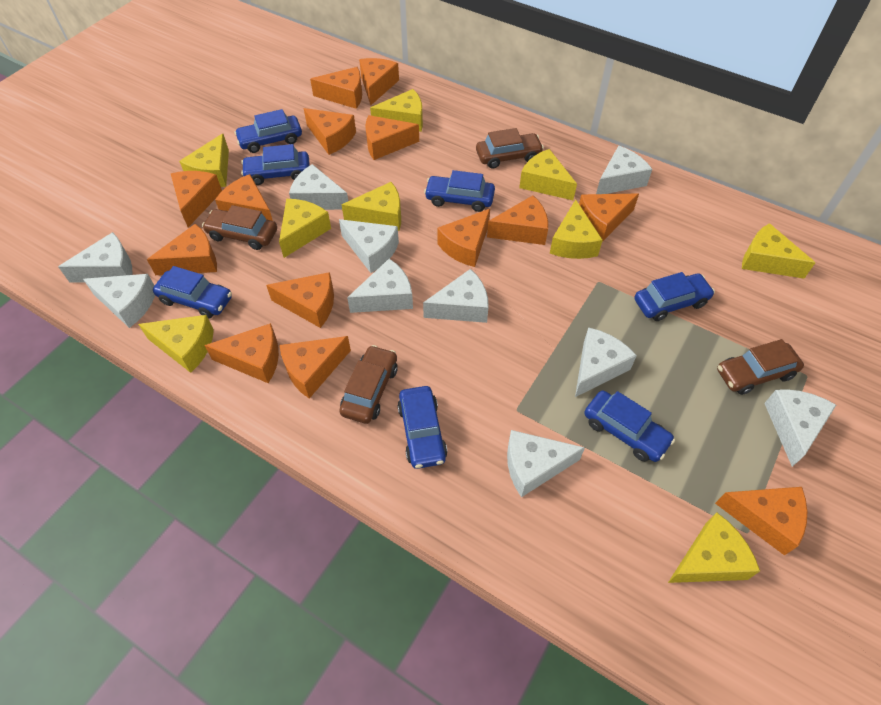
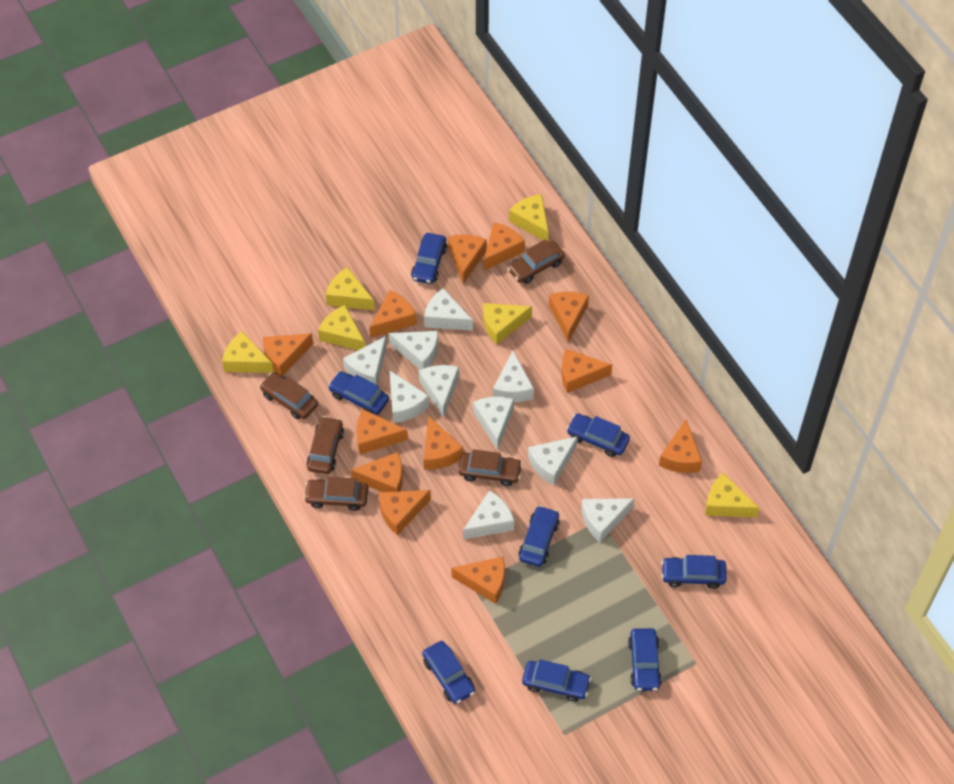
blue car: [153,266,232,318] [234,109,302,153] [241,144,310,185] [397,386,447,469] [424,170,495,212] [584,391,675,462] [635,272,715,321] = 7 -> [328,371,389,415] [411,233,447,284] [422,641,475,704] [518,505,560,567] [522,659,591,702] [566,414,630,457] [628,628,662,691] [661,555,727,589] = 8
brown car: [202,205,277,250] [339,345,398,424] [476,128,544,169] [717,339,804,395] = 4 -> [260,372,318,419] [304,477,368,511] [307,416,344,474] [458,449,523,486] [507,239,565,284] = 5
orange cheese: [147,224,217,275] [171,171,222,227] [204,323,279,383] [215,174,273,221] [266,272,334,328] [280,336,351,399] [304,108,356,155] [310,67,362,109] [359,58,399,105] [365,115,419,160] [437,209,490,267] [487,196,548,245] [579,194,639,242] [715,487,807,556] = 14 -> [262,333,313,376] [350,452,403,492] [356,409,408,454] [369,290,417,338] [378,490,431,535] [424,416,463,470] [448,234,487,284] [451,557,505,604] [484,222,525,271] [549,292,589,342] [562,349,612,393] [659,420,702,473] = 12
yellow cheese: [138,315,214,373] [179,133,229,187] [279,199,331,258] [342,182,401,231] [370,89,423,132] [519,149,577,200] [550,199,603,259] [668,512,760,583] [742,223,815,279] = 9 -> [222,331,274,373] [318,305,365,350] [326,267,375,310] [483,303,532,345] [509,194,549,241] [705,473,759,517] = 6

